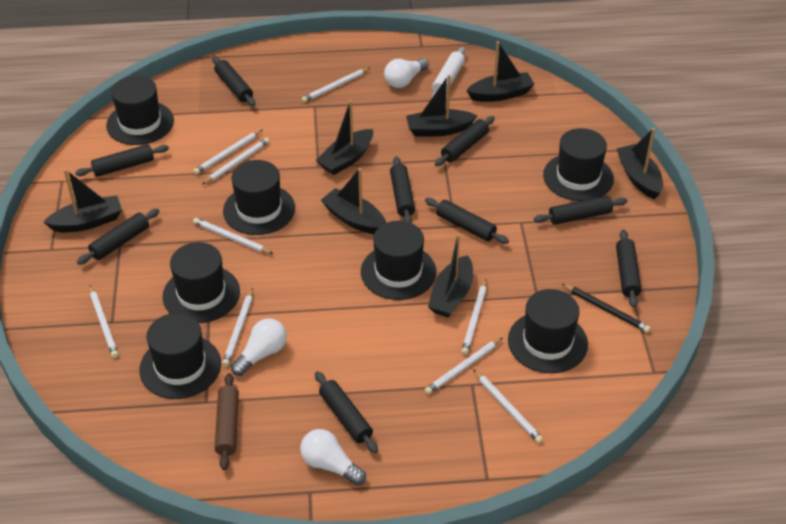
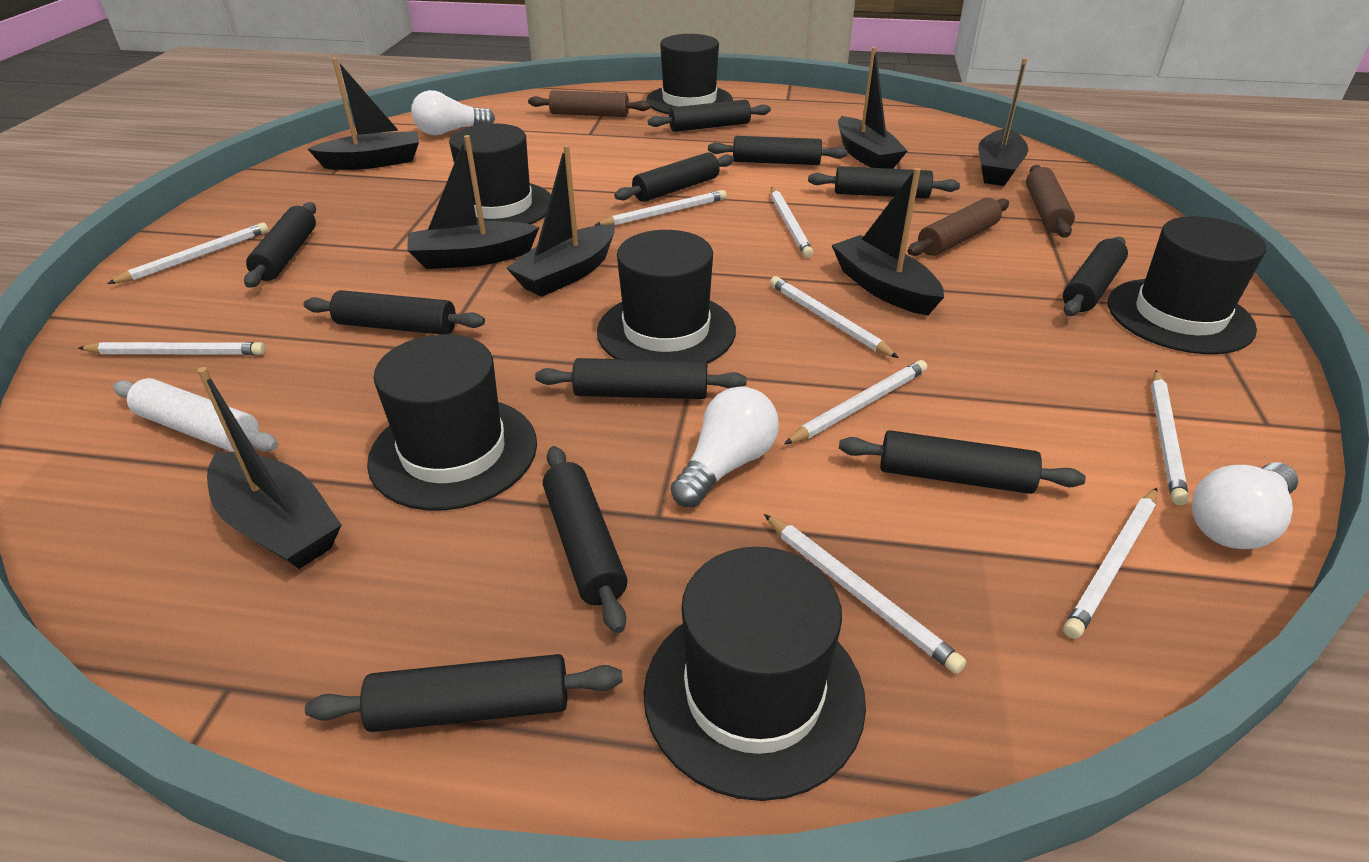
black hat: [106,76,174,145] [139,313,221,399] [163,242,240,323] [223,160,295,235] [361,221,436,300] [508,289,588,373] [543,128,614,201] = 7 -> [367,334,537,510] [449,123,551,225] [597,230,736,364] [644,547,866,801] [646,34,733,114] [1108,216,1266,354] = 6
black pencil: [562,284,651,333] = 1 -> none = 0
black rolling pin: [75,144,169,177] [77,208,159,265] [212,56,255,106] [315,371,378,453] [390,156,415,223] [425,198,509,244] [435,116,495,166] [534,196,628,225] [616,229,641,308] = 9 -> [244,202,316,288] [303,290,485,334] [305,654,623,732] [535,358,747,399] [543,446,628,634] [614,152,734,202] [648,100,771,132] [708,136,848,165] [808,166,960,198] [839,430,1086,494] [1063,237,1128,316] = 11
brown rolling pin: [215,373,239,470] = 1 -> [528,90,651,117] [907,197,1009,256] [1026,165,1075,238] = 3

